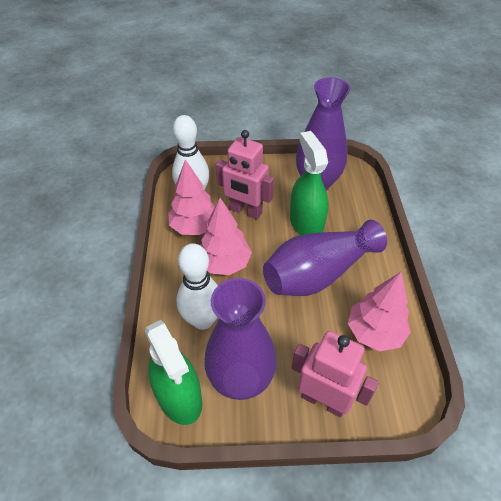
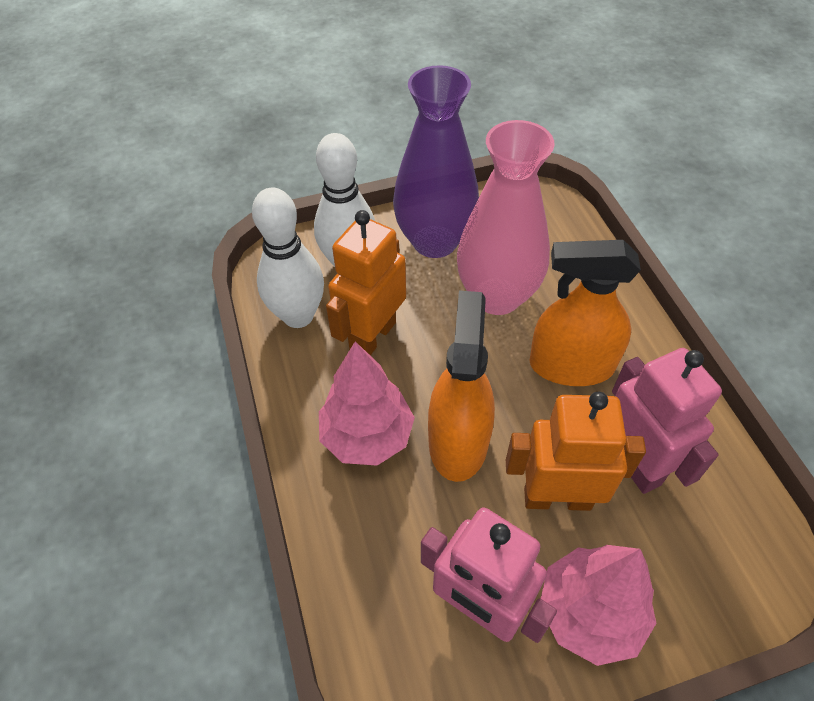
green spray bottle: [145,320,202,425] [290,131,328,235] = 2 -> none = 0
orange robot: none = 0 -> [326,210,406,356] [506,391,646,511] = 2
orange spray bottle: none = 0 -> [428,290,495,482] [529,240,641,386] = 2
pink tree: [168,159,215,235] [200,198,252,275] [348,272,411,351] = 3 -> [319,341,415,466] [541,545,656,666] = 2
pink vase: none = 0 -> [457,120,554,315] = 1
purple vase: [204,278,277,400] [263,220,387,296] [296,77,351,190] = 3 -> [393,65,479,258] = 1

